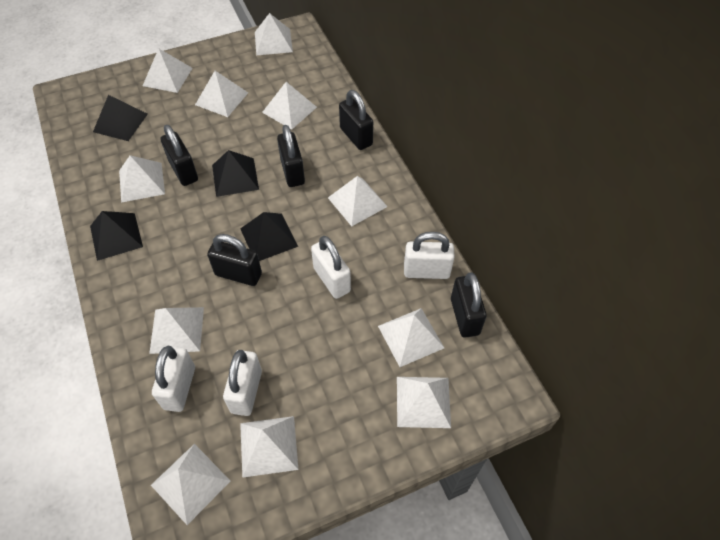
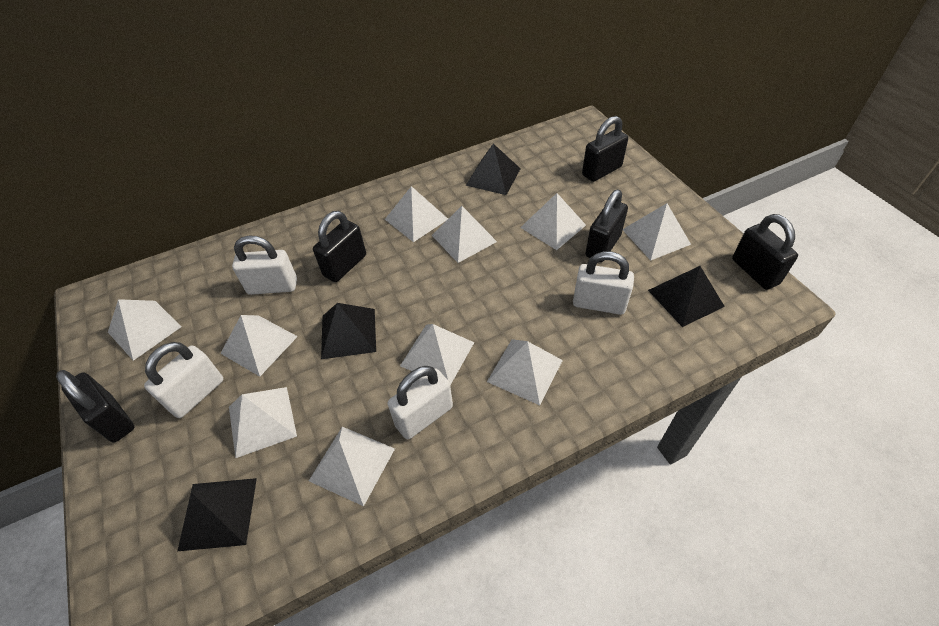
white pyramid: [119,155,165,203] [143,48,192,93] [149,307,204,354] [151,444,231,525] [195,71,248,117] [240,416,299,478] [255,13,293,55] [262,82,317,130] [328,176,388,226] [378,308,444,367] [397,377,451,428] = 11 -> [108,299,181,361] [220,315,298,377] [229,387,297,458] [309,427,395,506] [385,186,448,242] [400,324,474,385] [432,206,497,263] [487,339,563,405] [520,193,586,250] [623,203,691,260] = 10

